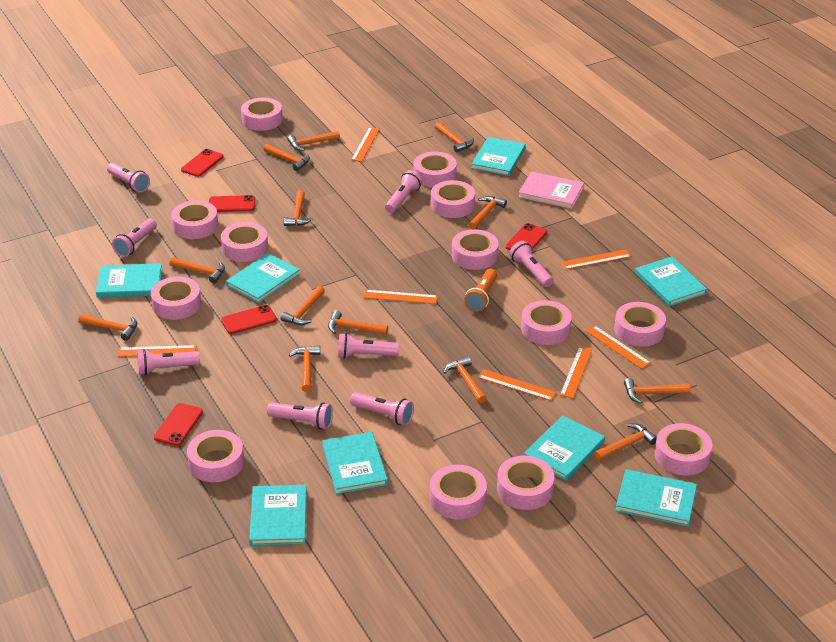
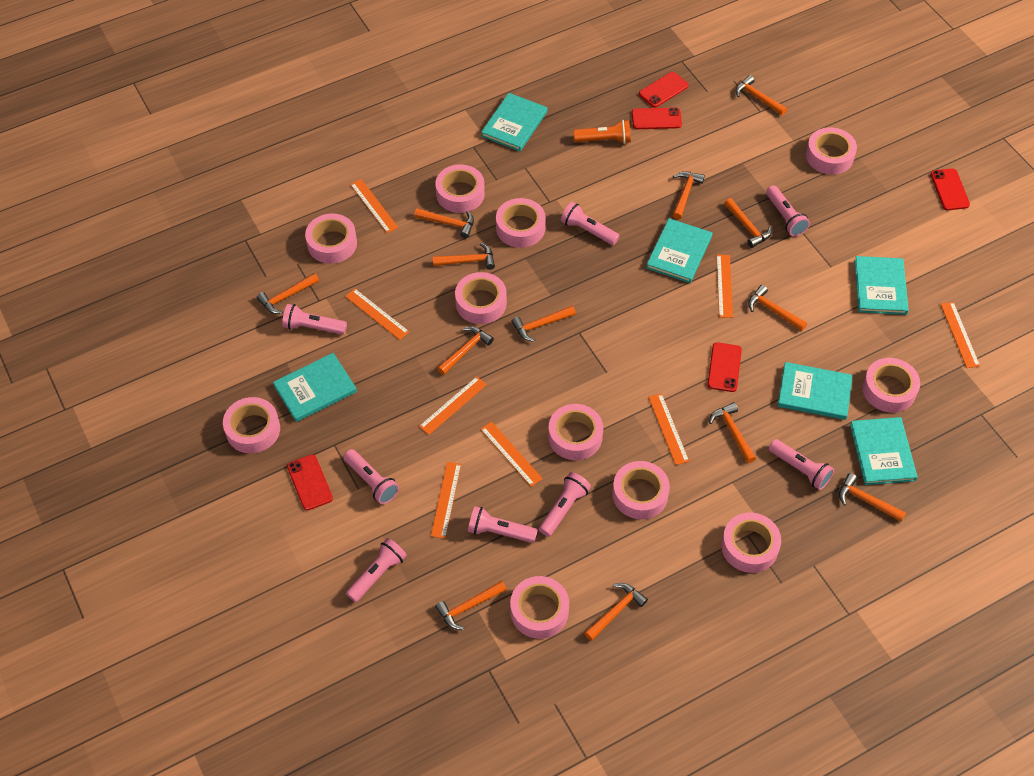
orange ruler: [118,345,196,357] [351,127,380,162] [363,290,438,304] [478,369,556,401] [560,346,592,398] [561,249,631,270] [586,325,651,369] = 7 -> [345,289,410,340] [350,179,398,233] [419,376,487,435] [431,462,461,539] [480,422,543,487] [648,393,689,465] [716,255,733,318] [941,302,980,368] = 8
pink book: [518,171,584,209] = 1 -> none = 0
pink tape: [151,277,201,320] [171,200,218,239] [187,430,244,482] [221,222,268,262] [241,98,283,131] [414,152,457,188] [430,465,487,520] [431,180,475,218] [452,229,499,270] [497,456,555,510] [521,300,572,345] [614,302,666,347] [655,423,712,475] = 13 -> [223,397,280,454] [305,214,357,264] [435,164,485,213] [455,272,507,324] [496,198,546,248] [510,576,569,639] [548,404,603,460] [612,461,670,519] [721,512,781,573] [806,127,857,175] [862,358,920,413] = 11
turquoise book: [96,263,162,298] [226,253,300,303] [249,485,307,546] [322,432,388,494] [471,137,526,176] [524,415,605,481] [615,469,697,527] [635,257,707,307] = 8 -> [273,353,357,422] [481,93,547,151] [646,218,712,283] [778,362,853,420] [850,417,918,485] [854,256,909,315] = 6

